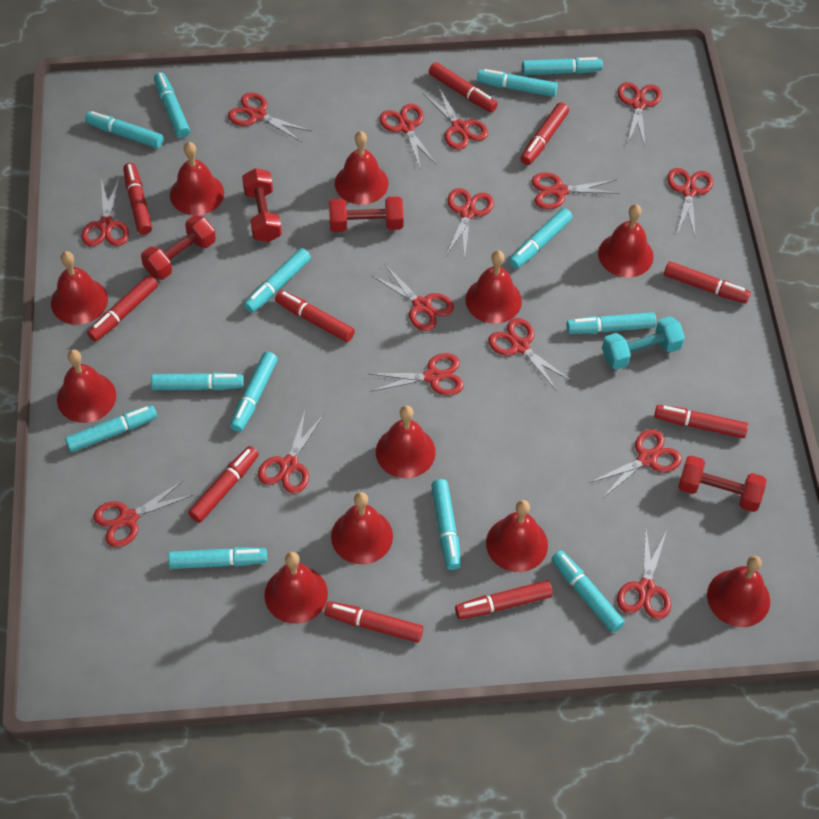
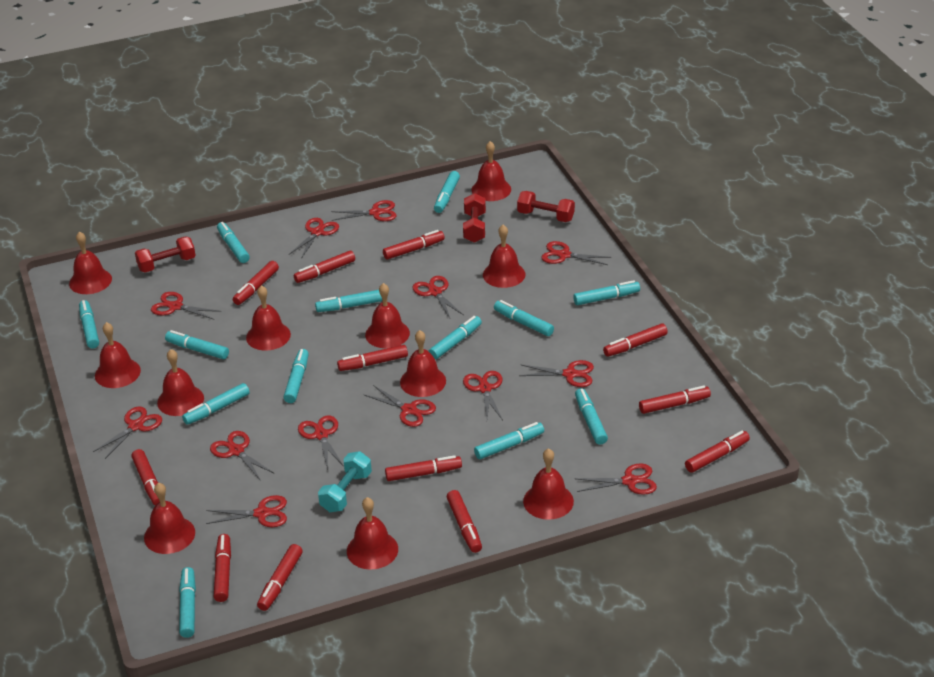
red dumbbell: [141,215,216,280] [242,168,282,242] [329,196,404,232] [678,456,766,512] = 4 -> [135,236,196,272] [463,193,486,243] [517,191,575,222] = 3
red marker: [87,275,158,342] [123,163,152,235] [188,446,259,523] [275,290,355,342] [325,601,423,643] [429,62,498,112] [455,580,553,620] [520,102,569,165] [654,405,748,438] [664,261,751,303] = 10 -> [132,449,160,506] [214,534,231,602] [233,261,279,305] [257,544,303,611] [294,251,355,283] [337,345,408,371] [383,230,445,259] [385,455,462,481] [447,490,482,553] [603,324,668,357] [639,386,711,414] [685,431,750,473] = 12
red scissors: [81,177,129,246] [93,480,193,548] [228,92,311,142] [258,411,324,494] [371,263,454,331] [371,353,464,396] [380,104,437,170] [423,86,488,150] [446,188,494,259] [488,318,571,391] [531,172,620,209] [589,429,682,497] [617,82,662,146] [617,530,671,620] [667,168,713,236] = 15 -> [93,406,162,459] [151,292,221,320] [206,495,287,527] [210,431,275,481] [289,218,339,259] [298,415,343,470] [331,200,397,221] [364,385,436,427] [412,276,463,318] [463,371,503,420] [519,360,594,387] [541,241,611,265] [576,464,657,495] = 13

